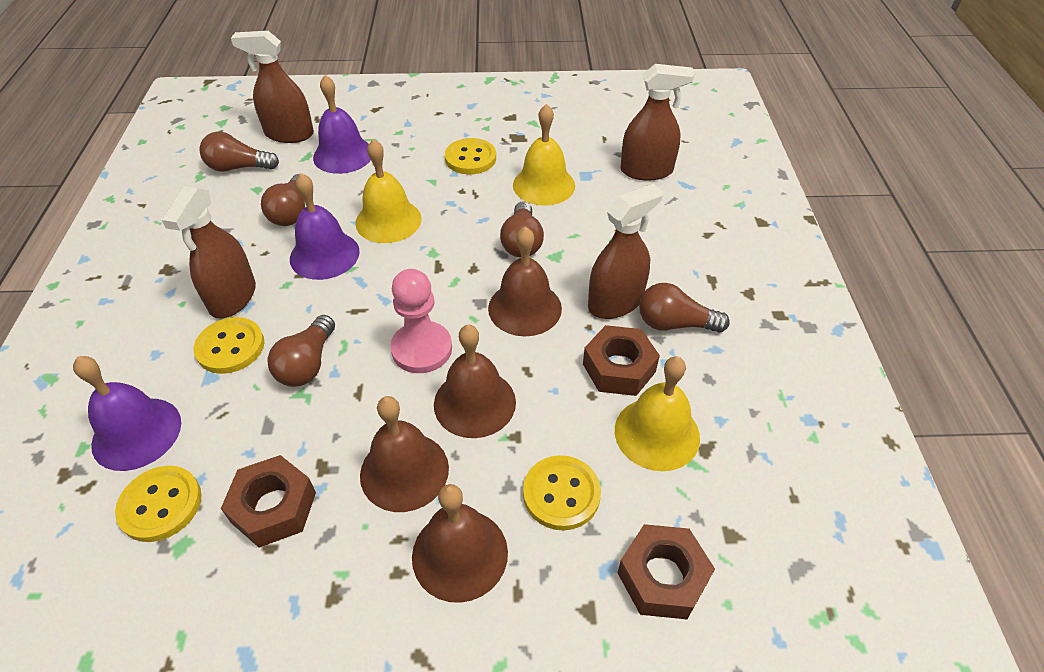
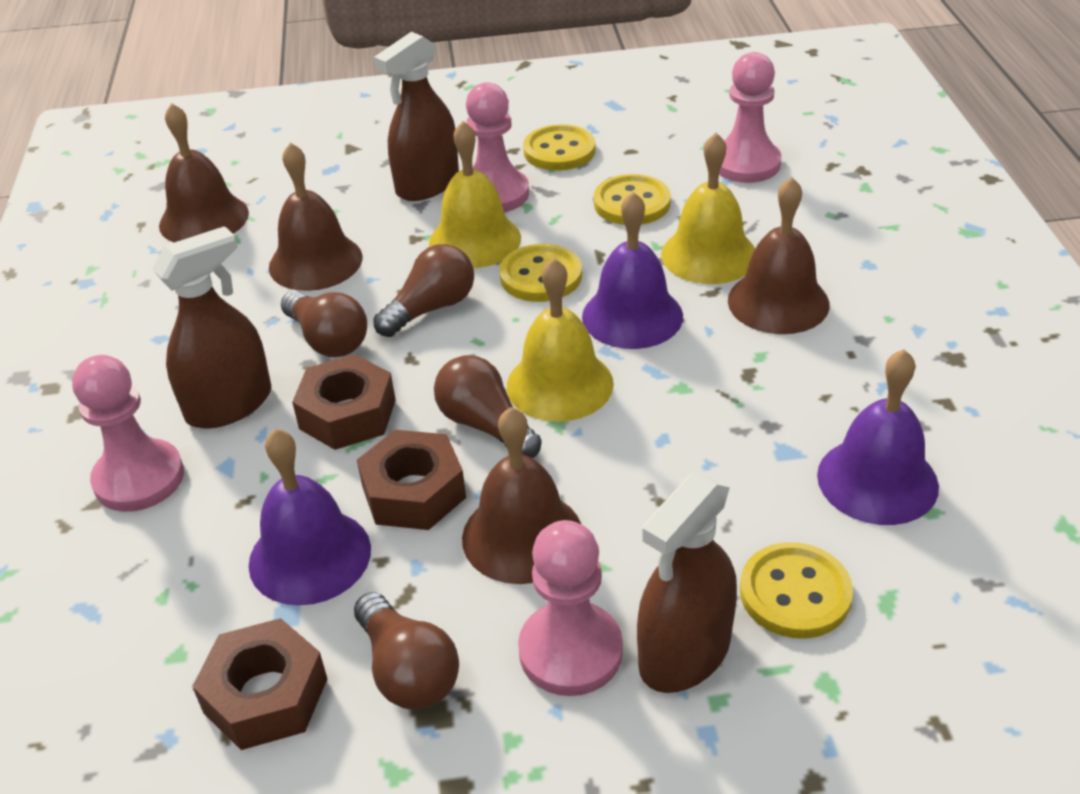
brown light bulb: [199,132,279,172] [261,174,305,226] [267,315,335,387] [500,201,544,258] [639,283,730,333] = 5 -> [281,291,367,357] [354,592,459,709] [373,244,474,337] [434,355,542,458] = 4
brown spray bottle: [162,186,256,318] [231,31,314,143] [588,184,663,319] [620,64,694,181] = 4 -> [152,226,271,429] [374,32,459,201] [637,472,737,693] = 3
pink pawn: [390,269,452,373] = 1 -> [72,355,184,512] [466,82,529,212] [518,520,623,696] [719,52,782,183] = 4

